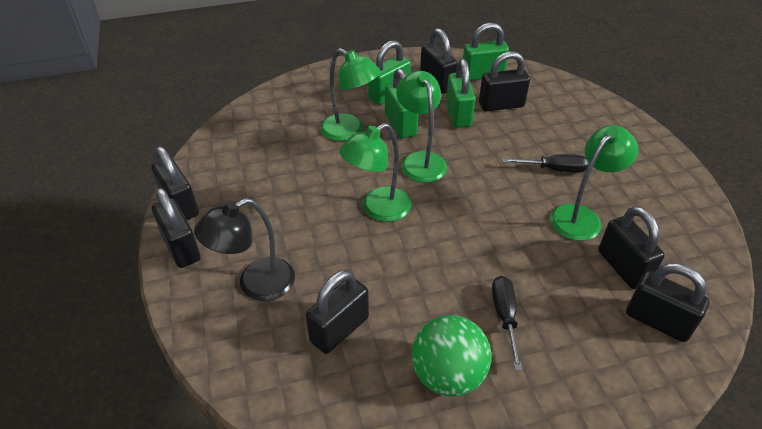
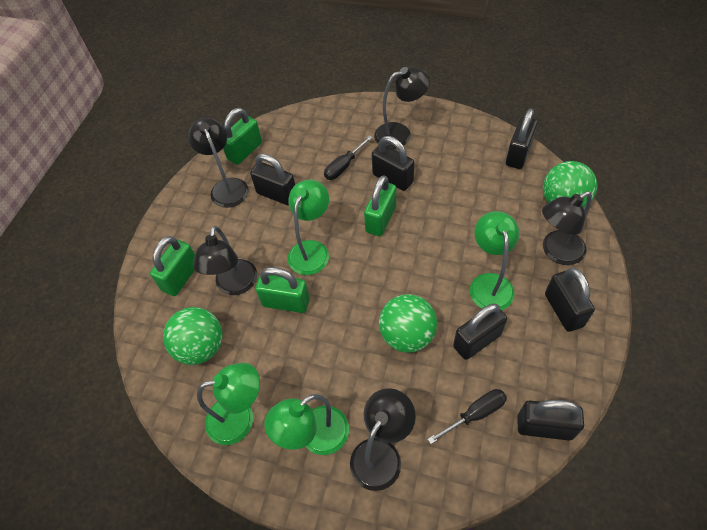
black lamp: [194,198,295,301] = 1 -> [188,118,249,208] [193,226,257,295] [350,388,416,491] [374,66,430,149] [542,191,592,265] = 5
black padlock: [151,146,199,220] [152,188,201,268] [306,270,369,354] [420,28,458,94] [479,51,530,111] [598,206,665,289] [626,263,710,342] = 7 -> [250,154,295,206] [372,136,415,191] [453,303,507,360] [506,108,538,169] [518,400,584,441] [545,268,595,332] = 6
green ball: [412,315,491,397] = 1 -> [163,307,223,365] [379,294,437,353] [543,161,597,208] = 3

